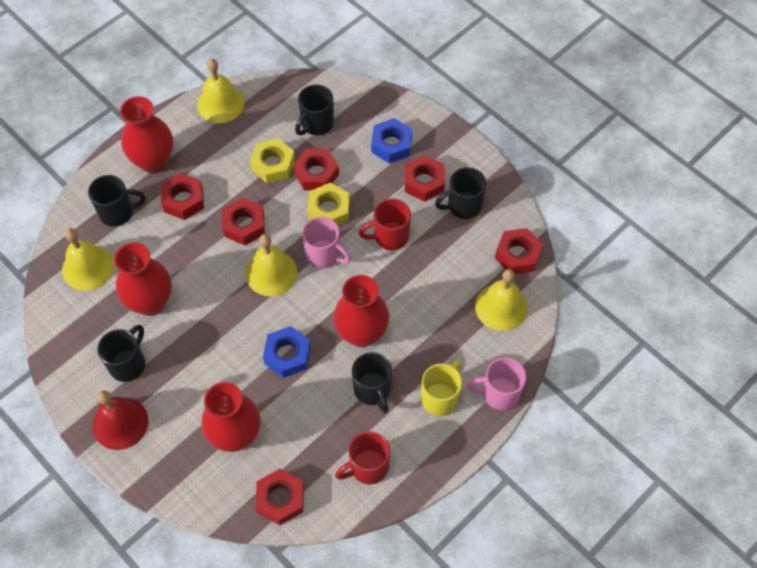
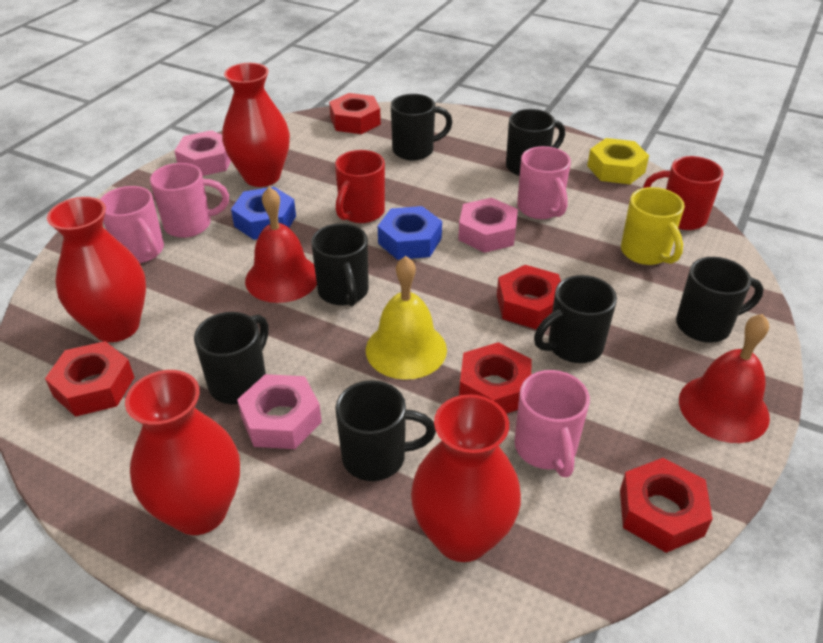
black mug: [88,175,146,227] [98,325,145,382] [295,84,334,135] [352,352,392,413] [435,167,487,219] = 5 -> [194,312,269,404] [311,223,369,306] [335,380,436,481] [391,94,453,161] [506,109,565,176] [534,275,617,363] [676,257,764,343] = 7
pink mug: [302,217,351,269] [467,357,526,410] = 2 -> [100,186,164,263] [150,163,229,238] [514,370,590,477] [517,146,571,219] = 4
pink nut: none = 0 -> [175,130,231,176] [237,374,322,449] [458,198,518,253] = 3
red bell: [93,390,148,450] = 1 -> [245,187,317,303] [679,314,770,443] = 2
red nut: [161,173,204,220] [222,198,265,245] [255,469,304,525] [293,149,339,190] [405,155,445,202] [495,228,543,274] = 6 -> [45,341,135,417] [329,93,381,134] [459,342,532,414] [497,265,561,330] [620,458,713,553] = 5
yellow bell: [62,228,114,291] [197,59,245,123] [246,234,297,296] [475,269,528,331] = 4 -> [366,256,447,380] = 1
yellow nut: [250,138,295,183] [308,183,350,225] = 2 -> [587,138,649,184] = 1

